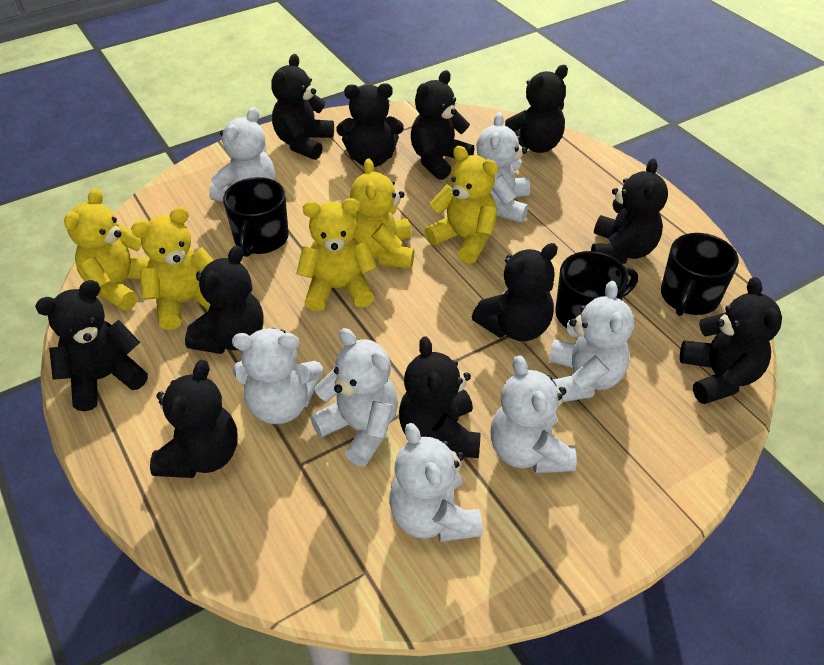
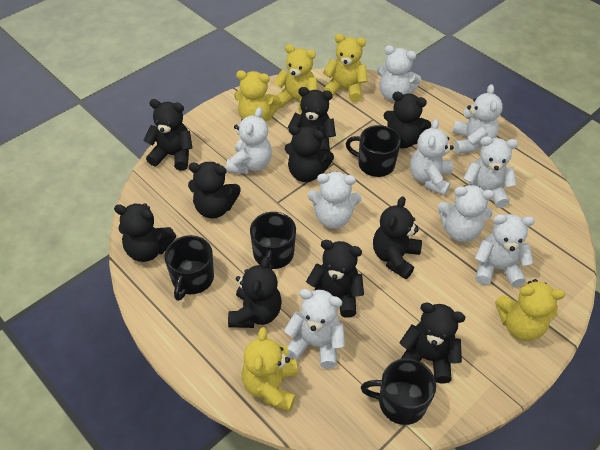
black mug: [223,177,289,257] [555,251,638,328] [661,233,739,316] = 3 -> [164,235,214,301] [250,212,296,270] [345,125,401,177] [361,358,436,425] = 4
black teddy bear: [35,280,148,411] [150,360,238,478] [185,246,264,354] [271,54,334,160] [336,83,404,167] [399,336,481,458] [411,70,475,180] [472,243,558,341] [505,65,568,153] [591,158,668,264] [680,277,782,404] = 11 -> [114,203,176,262] [143,99,193,171] [188,162,241,218] [228,256,282,328] [285,125,334,182] [287,87,336,151] [306,240,364,318] [373,196,422,279] [384,92,431,148] [399,302,465,384] = 10
white teddy bear: [209,107,275,202] [232,328,323,424] [310,328,398,467] [389,423,483,542] [476,112,530,223] [490,355,577,473] [549,281,634,402] = 7 -> [226,107,272,174] [284,289,345,369] [308,171,362,228] [377,45,421,101] [410,119,454,196] [438,185,495,242] [453,84,503,154] [463,136,518,208] [475,214,535,287] = 9

